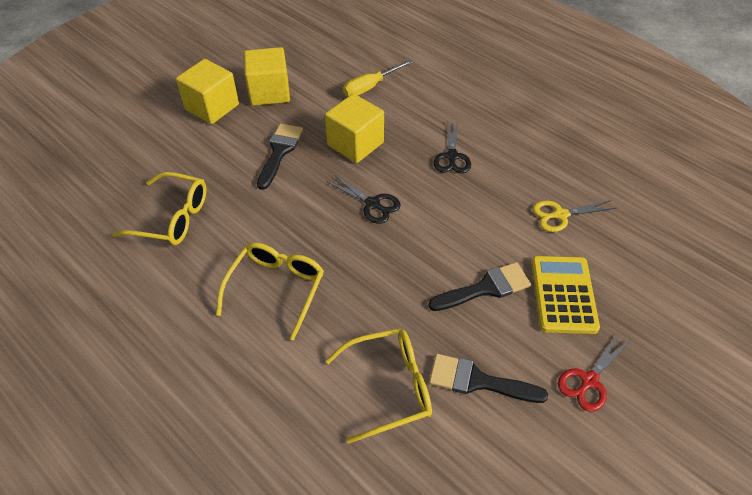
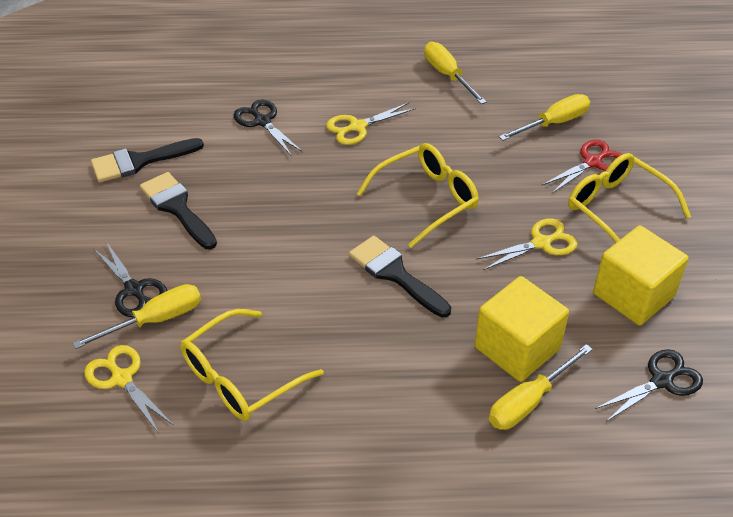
black scissors: [326,175,401,224] [434,120,471,173] = 2 -> [93,243,168,317] [233,100,303,156] [595,349,703,422] = 3
yellow calculator: [531,256,600,334] = 1 -> none = 0
yellow cube: [176,59,239,124] [244,47,290,106] [325,94,384,163] = 3 -> [475,276,569,382] [593,225,688,326] = 2
yellow scissors: [533,200,617,232] = 1 -> [84,345,173,432] [326,102,416,145] [476,218,578,270] = 3
yellow screwdriver: [343,60,413,97] = 1 -> [72,284,201,349] [424,42,487,104] [489,344,593,430] [499,94,590,141] = 4

